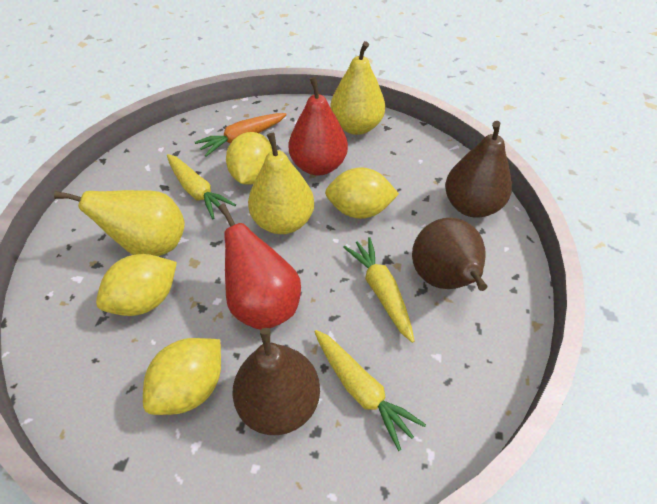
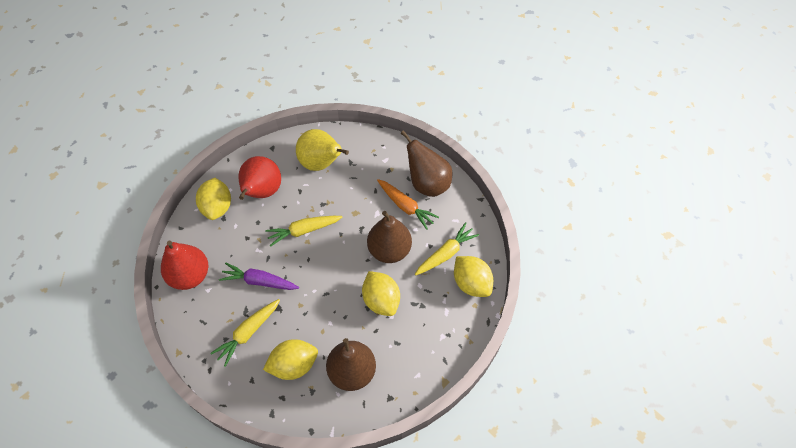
purple carrot: none = 0 -> [219,263,299,290] = 1
yellow pear: [54,190,185,256] [248,133,314,234] [330,41,385,135] = 3 -> [296,129,349,171] = 1

